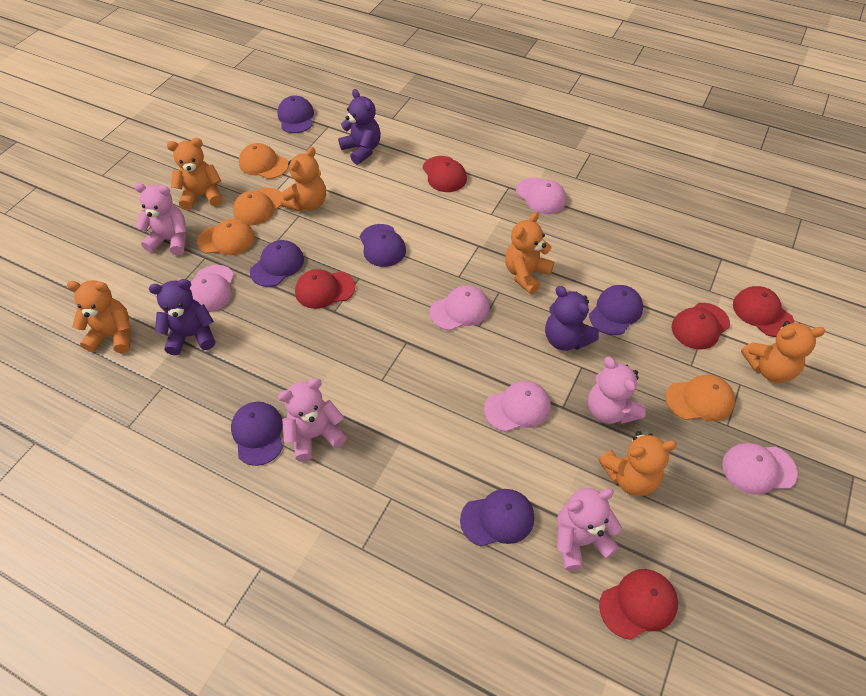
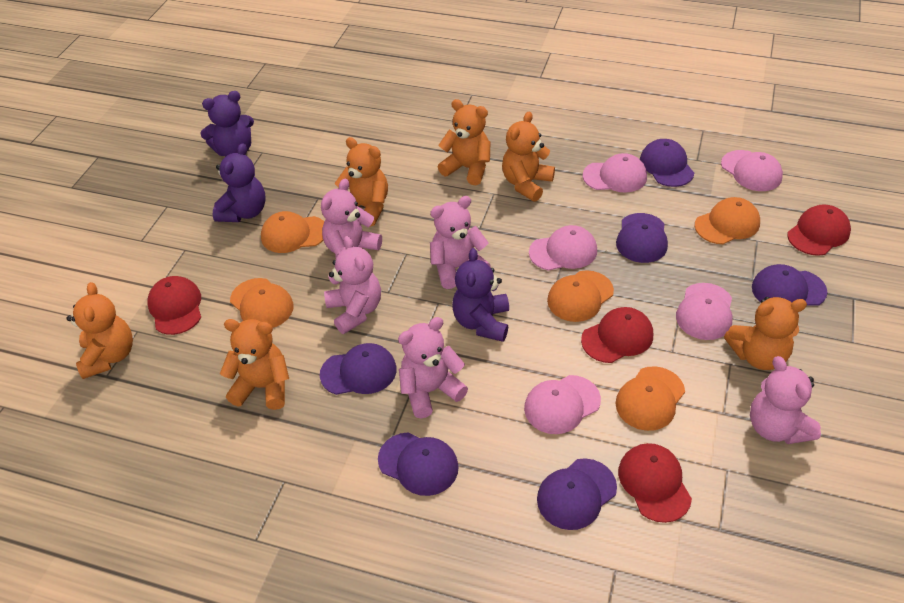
orange cap: [197,219,255,255] [233,188,282,225] [239,143,289,179] [666,375,735,421] = 4 -> [230,278,294,328] [261,211,324,253] [547,270,614,322] [615,366,685,431] [695,197,760,244] = 5
pink teddy bear: [134,183,186,255] [278,378,347,462] [557,488,622,571] [588,357,646,425] = 4 -> [321,179,382,258] [324,236,381,334] [398,317,468,418] [430,196,491,289] [750,356,821,444] = 5
red cap: [295,269,355,309] [423,156,467,192] [599,569,678,640] [672,303,730,349] [733,286,794,337] = 5 -> [147,276,201,335] [581,307,653,363] [618,443,692,523] [787,205,851,256] = 4

